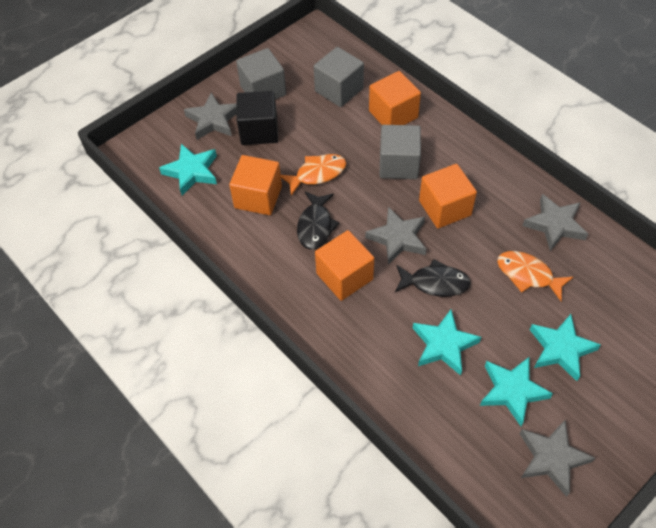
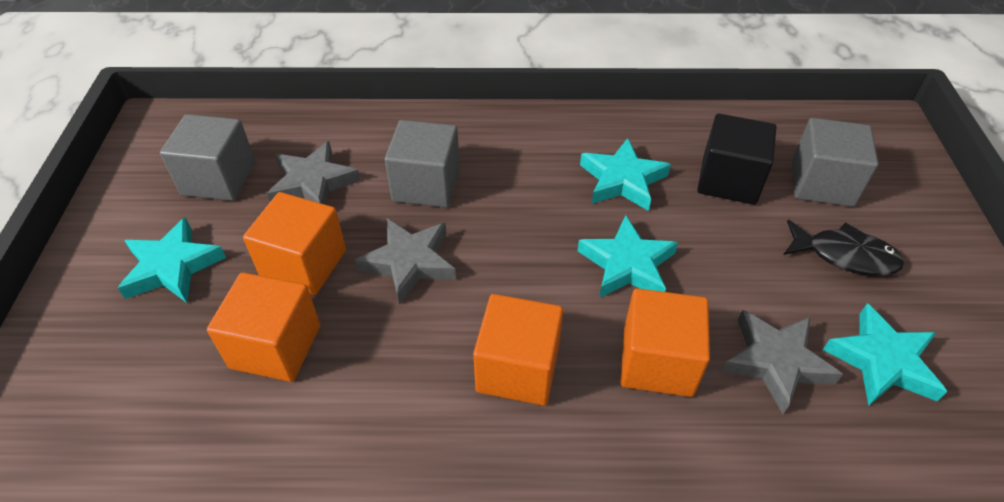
black fish: [297,192,340,250] [395,259,471,297] = 2 -> [784,220,904,276] = 1
grey star: [184,92,237,140] [365,207,426,265] [519,420,595,497] [522,194,588,251] = 4 -> [267,141,360,205] [355,218,456,305] [721,309,843,414] = 3
orange fish: [281,154,346,196] [497,251,573,301] = 2 -> none = 0

